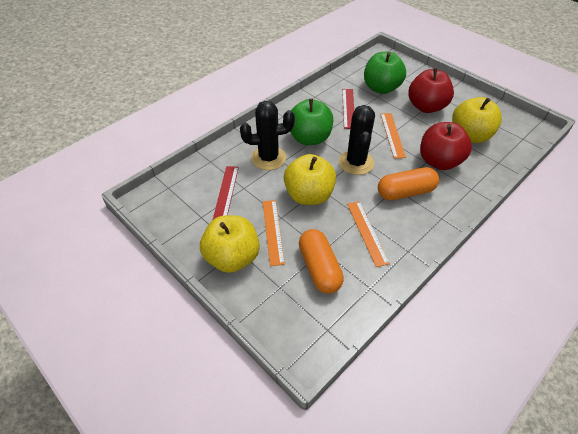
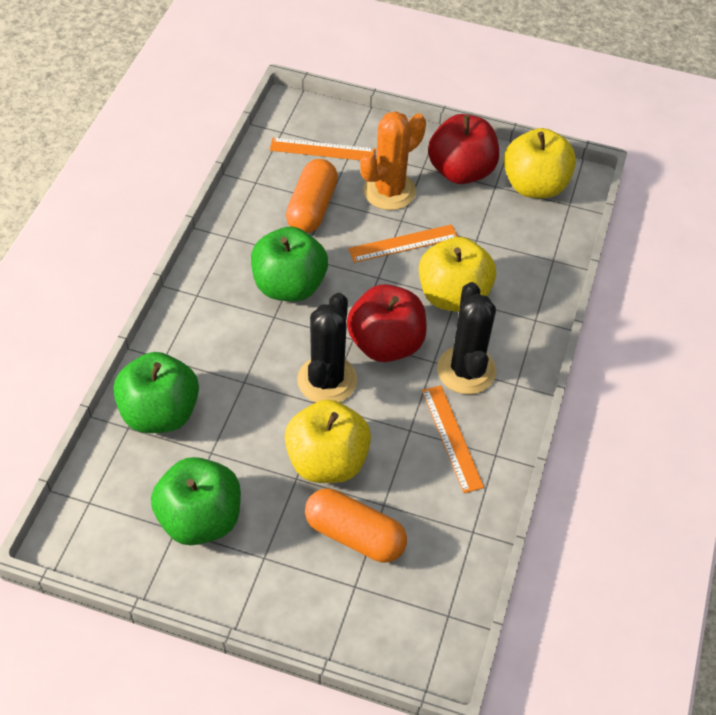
green apple: [290,99,333,145] [364,52,406,94] = 2 -> [113,352,199,433] [151,457,241,545] [251,226,328,302] = 3
orange cactus: none = 0 -> [360,111,426,210] = 1
red ruler: [213,166,239,220] [342,89,354,129] = 2 -> none = 0

